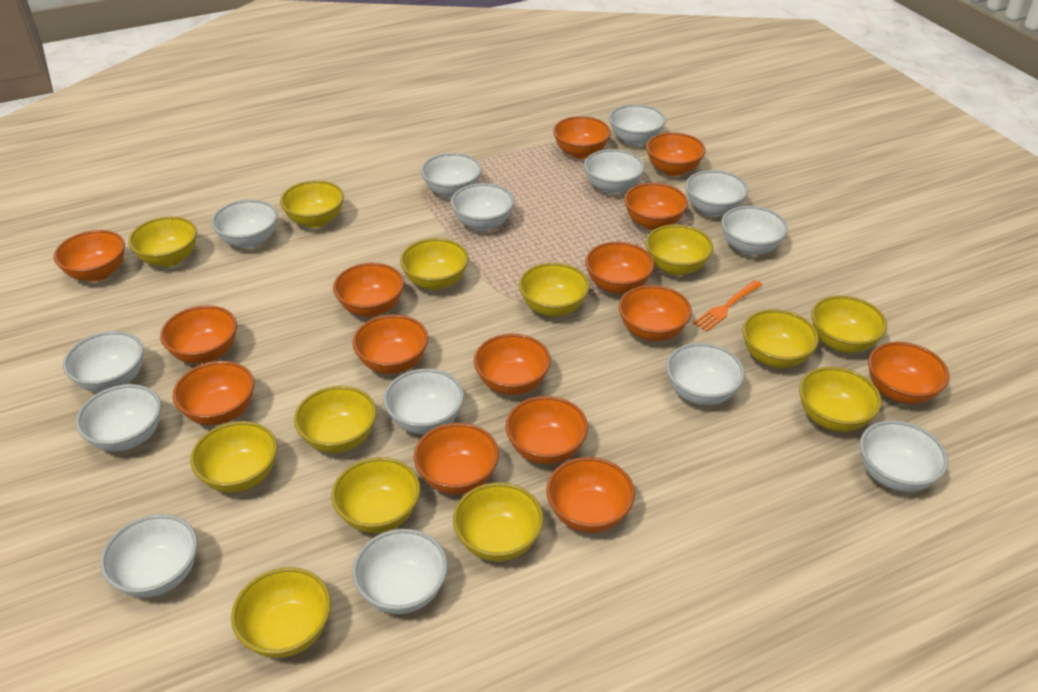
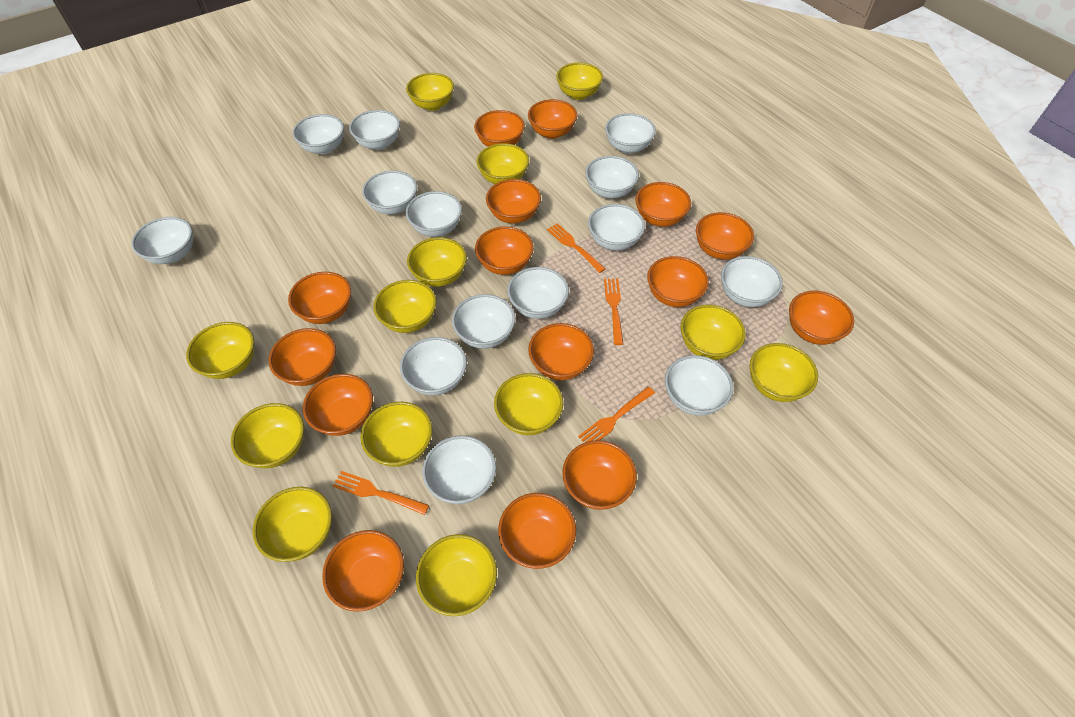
orange fork: [693,280,762,332] = 1 -> [333,471,429,515] [547,223,606,273] [578,387,655,442] [604,279,623,345] = 4

